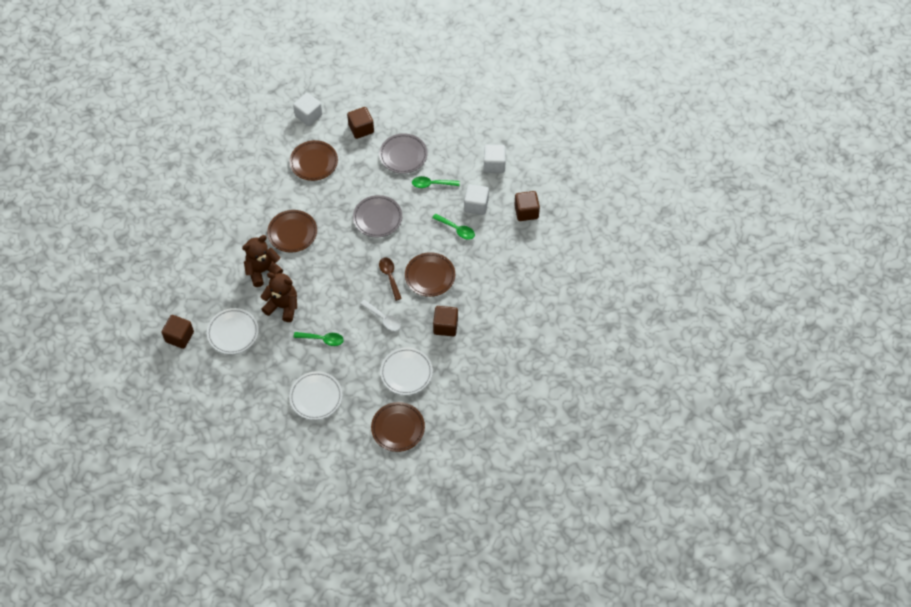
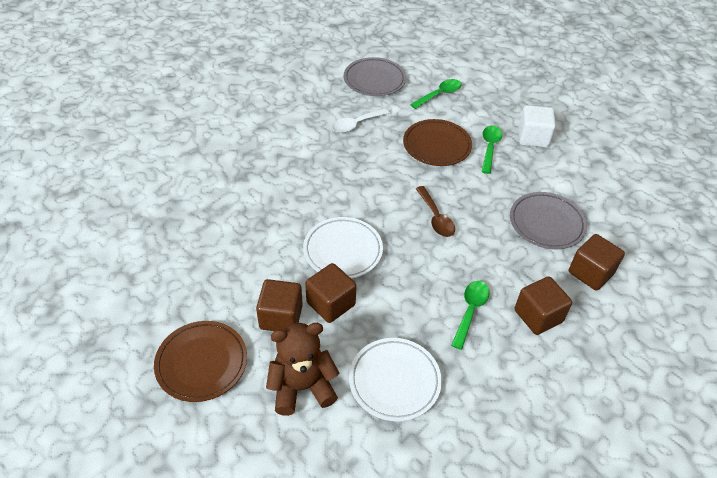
brown plate: [267,210,317,252] [290,140,338,181] [371,402,425,452] [405,252,455,297] = 4 -> [154,321,247,402] [403,119,472,166] = 2
brown teddy bear: [242,235,283,287] [260,272,297,322] = 2 -> [266,323,339,416] = 1
white cube: [293,93,322,126] [464,184,489,215] [484,144,506,173] = 3 -> [518,105,556,148] = 1
white plate: [207,308,259,354] [289,371,342,420] [380,347,433,395] = 3 -> [303,217,383,279] [349,338,442,422] = 2

